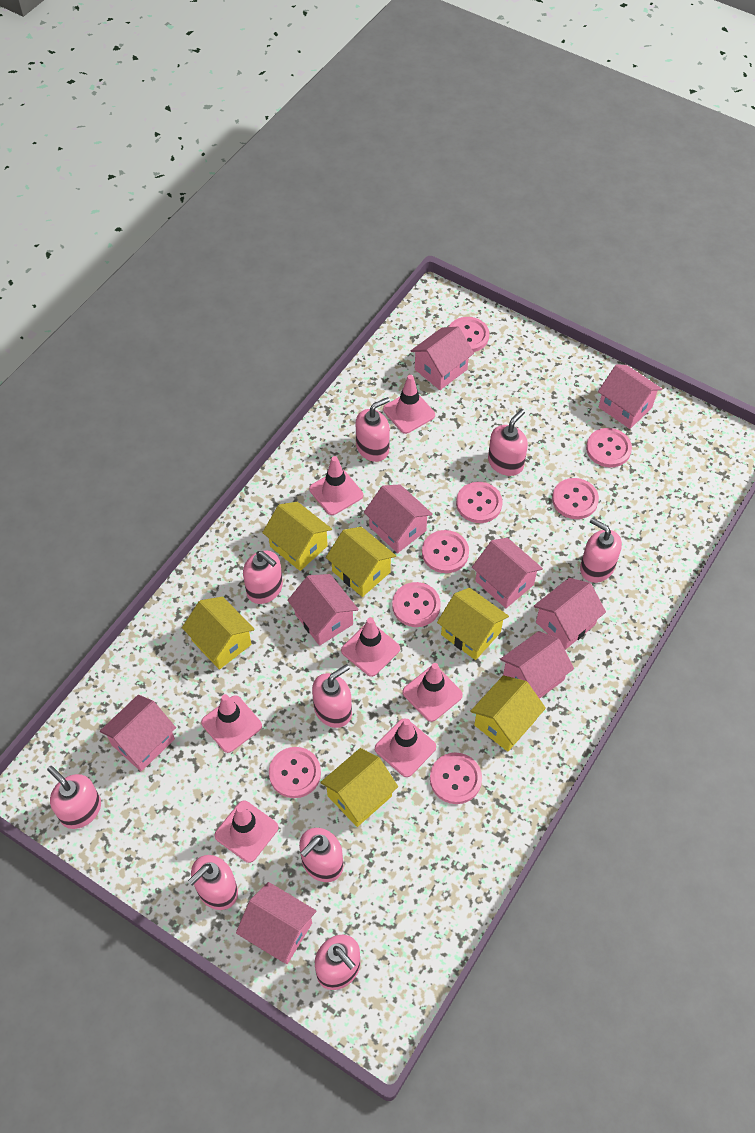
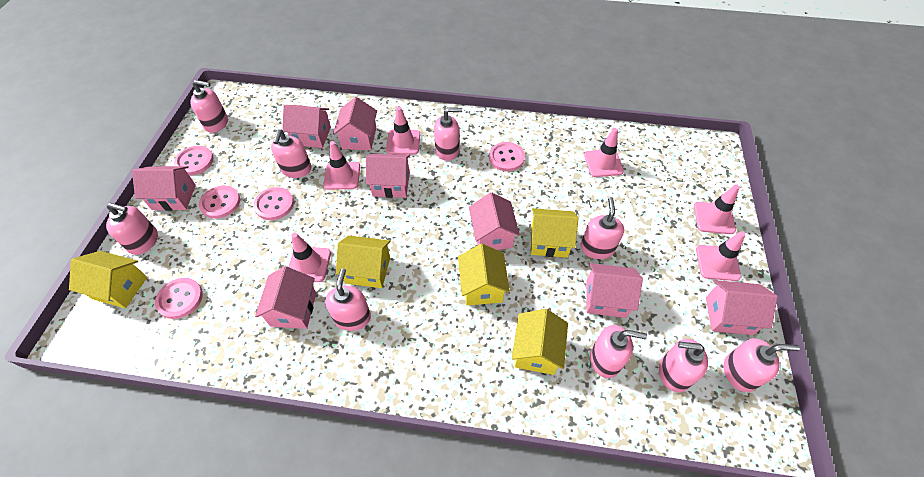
pink button: [269,747,321,798] [392,582,441,627] [422,530,469,573] [430,753,482,804] [449,317,489,352] [456,482,502,523] [552,478,599,519] [586,428,632,467] = 8 -> [155,278,203,319] [174,146,214,175] [199,186,240,219] [253,187,294,220] [489,142,525,172] = 5
pink house: [100,695,176,772] [236,882,316,964] [287,574,359,646] [364,485,433,553] [411,327,474,390] [472,538,543,608] [500,631,574,699] [534,578,606,650] [598,364,662,429] = 9 -> [132,166,196,211] [255,266,316,329] [282,105,331,148] [333,97,377,151] [366,153,410,198] [469,192,520,250] [586,263,643,318] [706,280,778,335] = 8
pink traffic cone: [201,694,262,753] [215,801,278,863] [309,456,363,515] [341,618,400,677] [375,718,436,777] [383,375,435,434] [402,663,463,722] = 7 -> [288,233,331,282] [323,141,360,190] [386,107,420,155] [584,128,624,177] [694,184,740,234] [696,231,746,281] = 6
yellow house: [182,596,255,670] [262,502,332,571] [320,748,398,827] [326,527,396,597] [437,588,509,660] [470,675,546,752] = 6 -> [69,251,147,308] [336,235,390,288] [458,244,510,305] [512,309,568,375] [531,208,578,258] = 5

